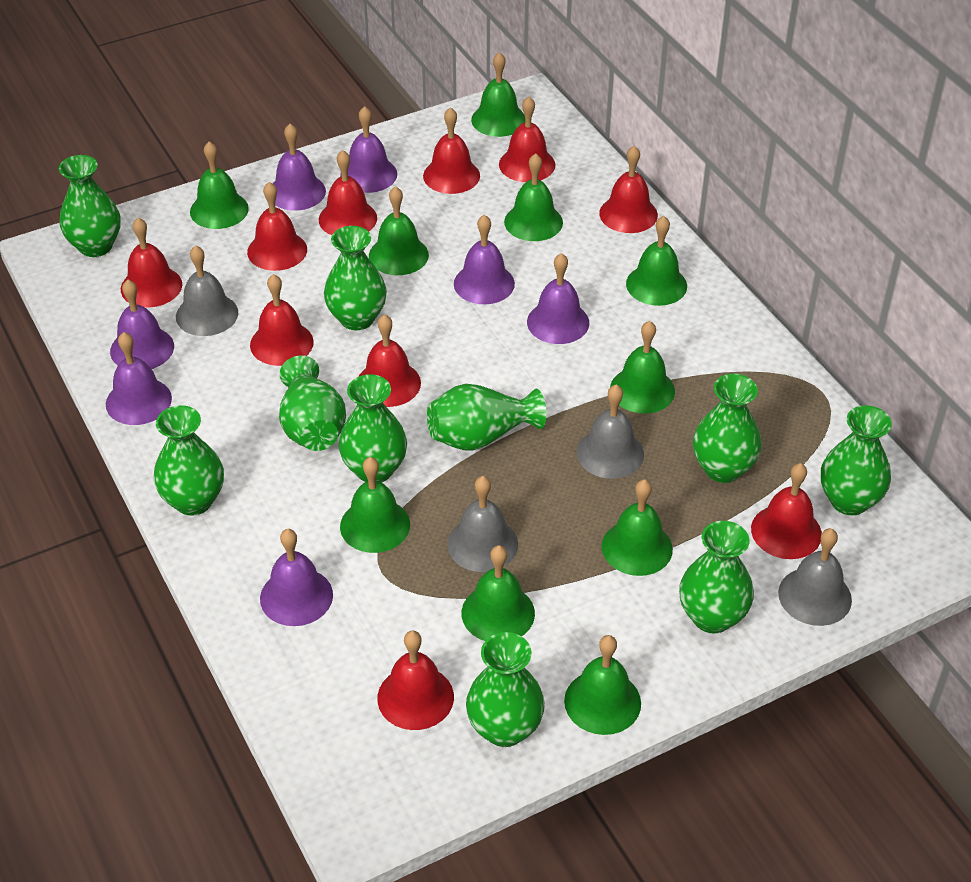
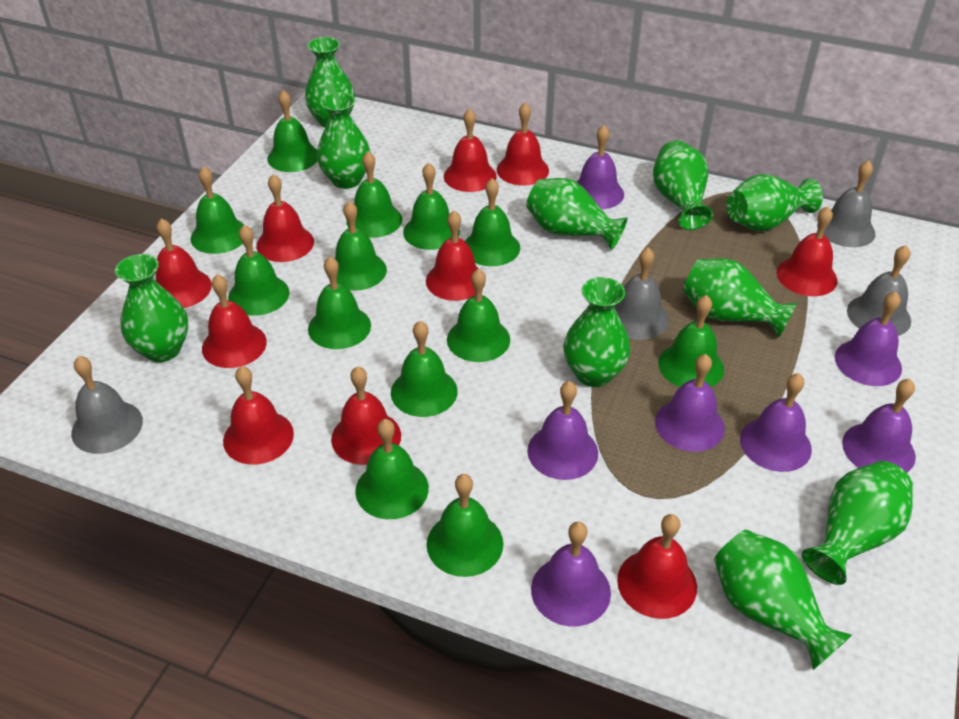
green bell: [190,142,249,229] [340,457,410,553] [369,186,429,275] [461,545,535,641] [471,52,525,137] [504,153,563,241] [564,635,641,735] [602,479,673,576] [610,321,675,414] [626,216,687,306] = 10 -> [190,166,244,254] [228,225,289,316] [267,90,318,172] [308,257,371,349] [335,201,387,291] [346,151,402,238] [355,419,429,519] [391,321,458,417] [403,162,460,250] [427,474,503,577] [447,268,510,362] [465,178,520,266] [658,295,724,387] = 13

